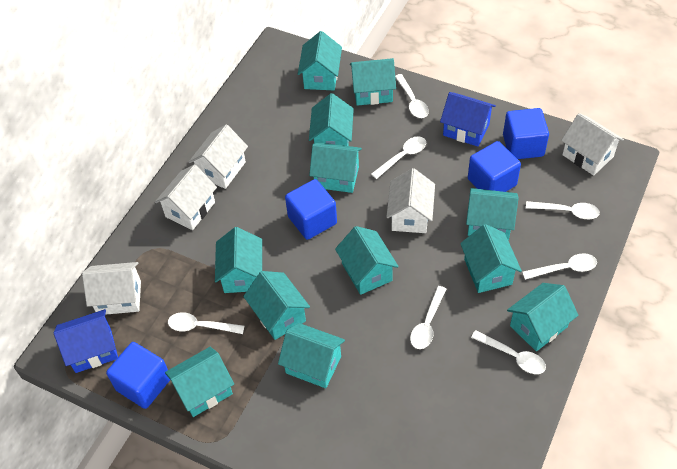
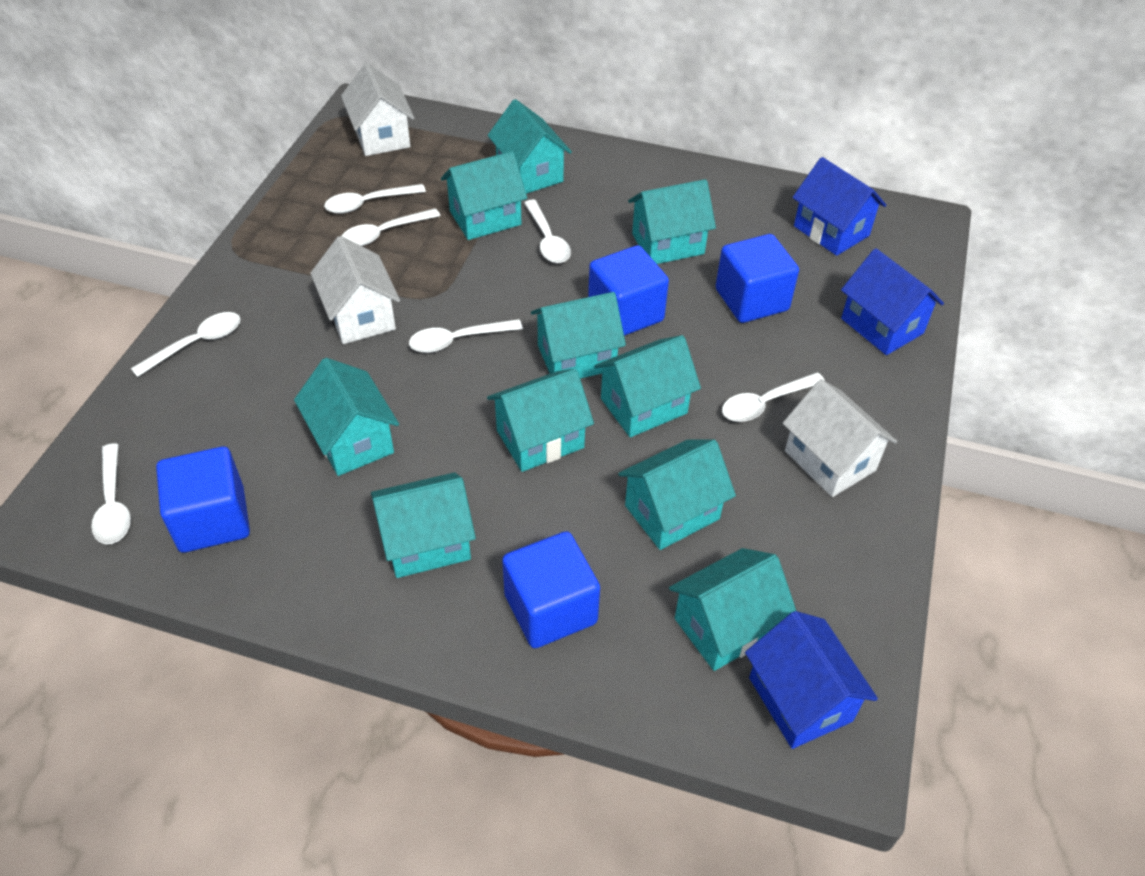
blue house: [54,309,118,373] [440,92,496,147] = 2 -> [745,611,878,749] [792,157,886,256] [841,248,944,355] = 3
turquoise house: [165,347,234,417] [215,227,262,293] [243,271,310,340] [278,323,345,388] [298,31,342,90] [309,93,354,146] [309,142,362,193] [335,226,399,295] [350,58,396,106] [460,224,522,293] [466,188,519,240] [507,283,578,351] = 12 -> [294,358,399,476] [371,472,476,578] [441,151,527,240] [487,369,594,472] [488,99,572,194] [531,292,626,379] [594,335,701,437] [618,440,736,550] [628,179,716,264] [669,548,796,671] = 10
white house: [82,262,141,315] [155,165,217,230] [189,125,248,189] [386,168,435,233] [561,113,624,176] = 5 -> [310,236,400,344] [341,63,415,156] [783,379,897,497] = 3

